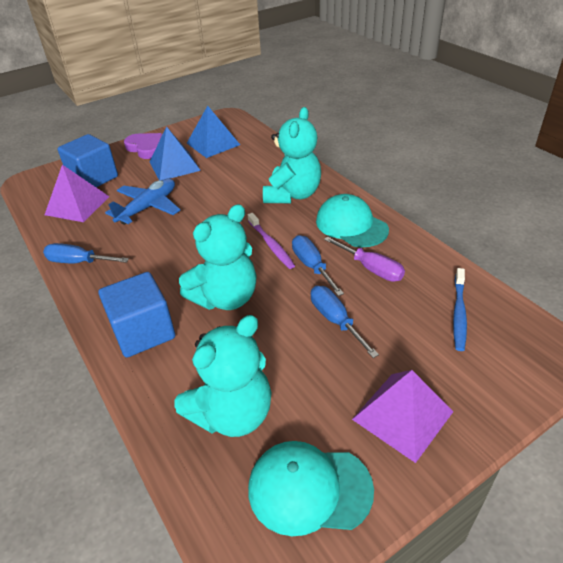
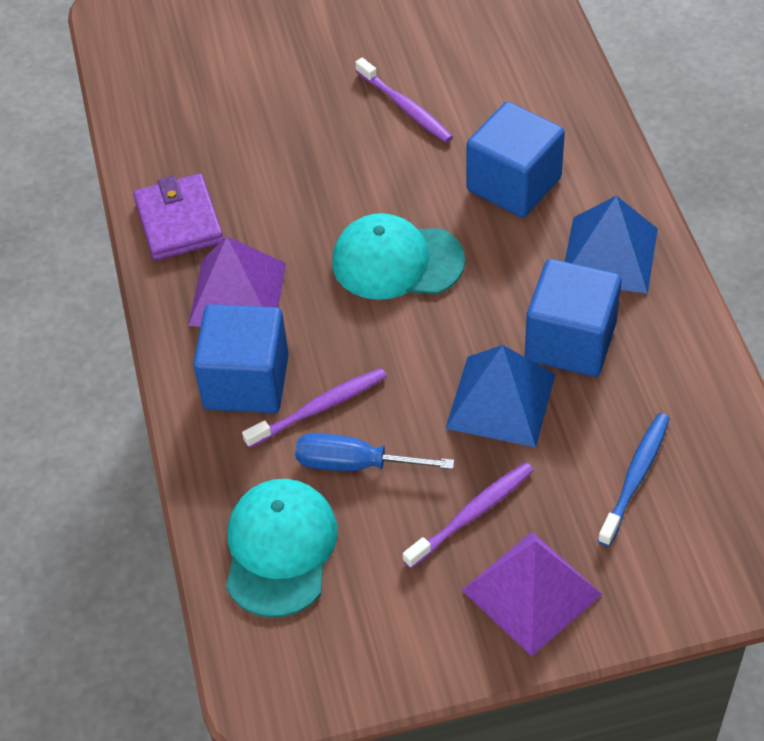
blue cube: [57,134,118,187] [98,272,175,357] = 2 -> [193,304,289,413] [467,102,565,218] [525,259,622,377] = 3
blue plane: [105,179,180,225] = 1 -> none = 0
blue screwdriver: [43,243,129,263] [292,235,344,296] [311,286,379,358] = 3 -> [295,433,454,471] = 1
purple heart: [124,133,163,159] = 1 -> none = 0
purple screwdriver: [324,236,405,282] = 1 -> none = 0
purple toothbrush: [248,213,295,269] = 1 -> [242,368,387,448] [355,58,453,143] [403,462,534,569] = 3
purple wallet: none = 0 -> [133,174,224,261] = 1
turquoise teddy bear: [175,315,272,437] [179,204,257,310] [263,107,321,203] = 3 -> none = 0

